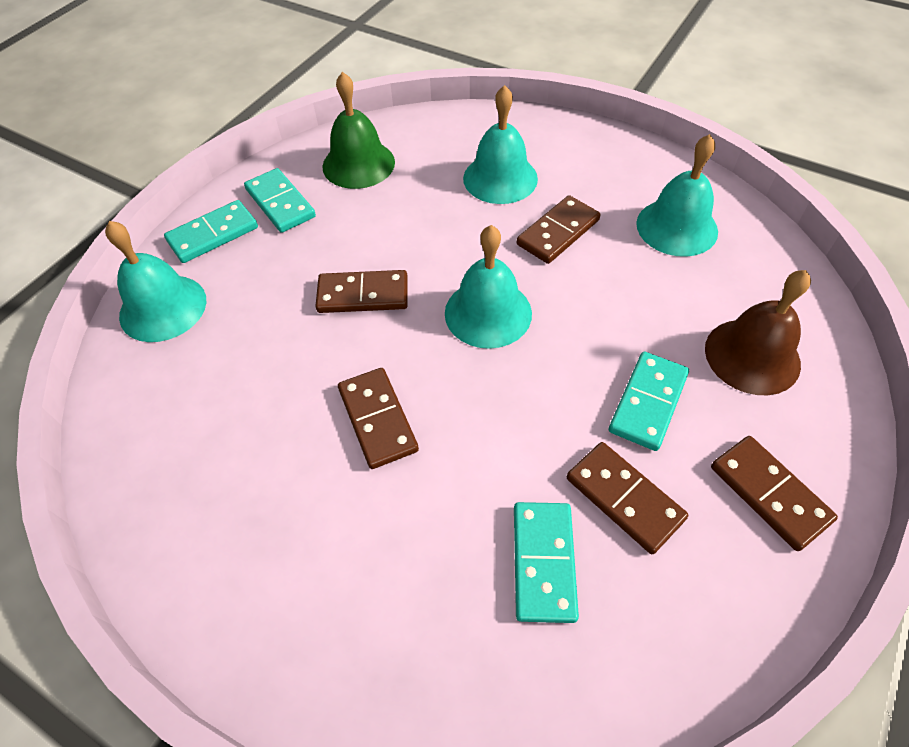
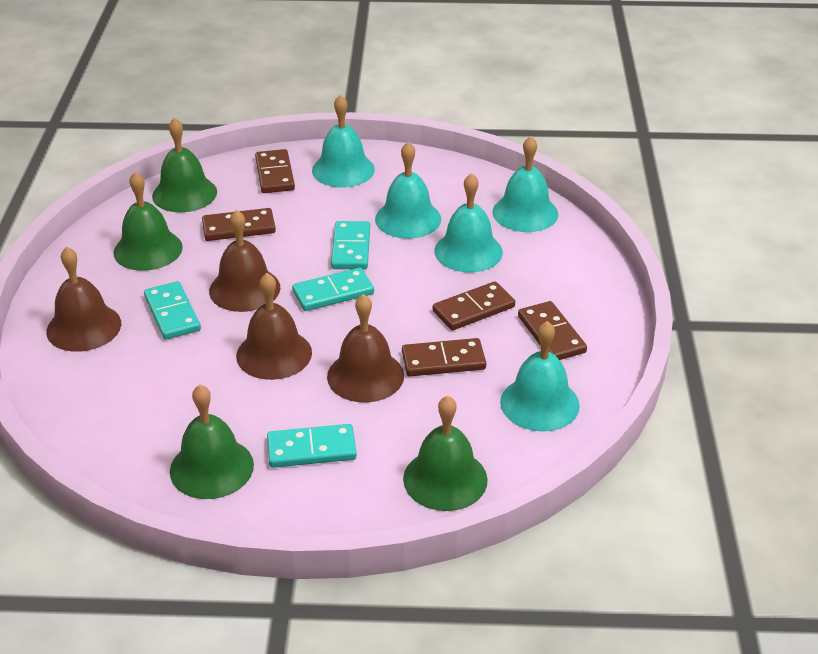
brown bell: [705,270,811,395] = 1 -> [46,247,121,352] [209,210,280,312] [236,273,312,380] [327,294,404,403] = 4
green bell: [322,72,395,189] = 1 -> [113,172,183,271] [152,118,217,212] [170,385,254,499] [403,395,488,511] = 4
turquoise bell: [105,221,206,342] [445,225,532,349] [463,85,538,204] [636,134,718,257] = 4 -> [312,95,375,187] [375,142,441,239] [434,173,503,272] [493,136,558,232] [500,321,580,432] = 5

